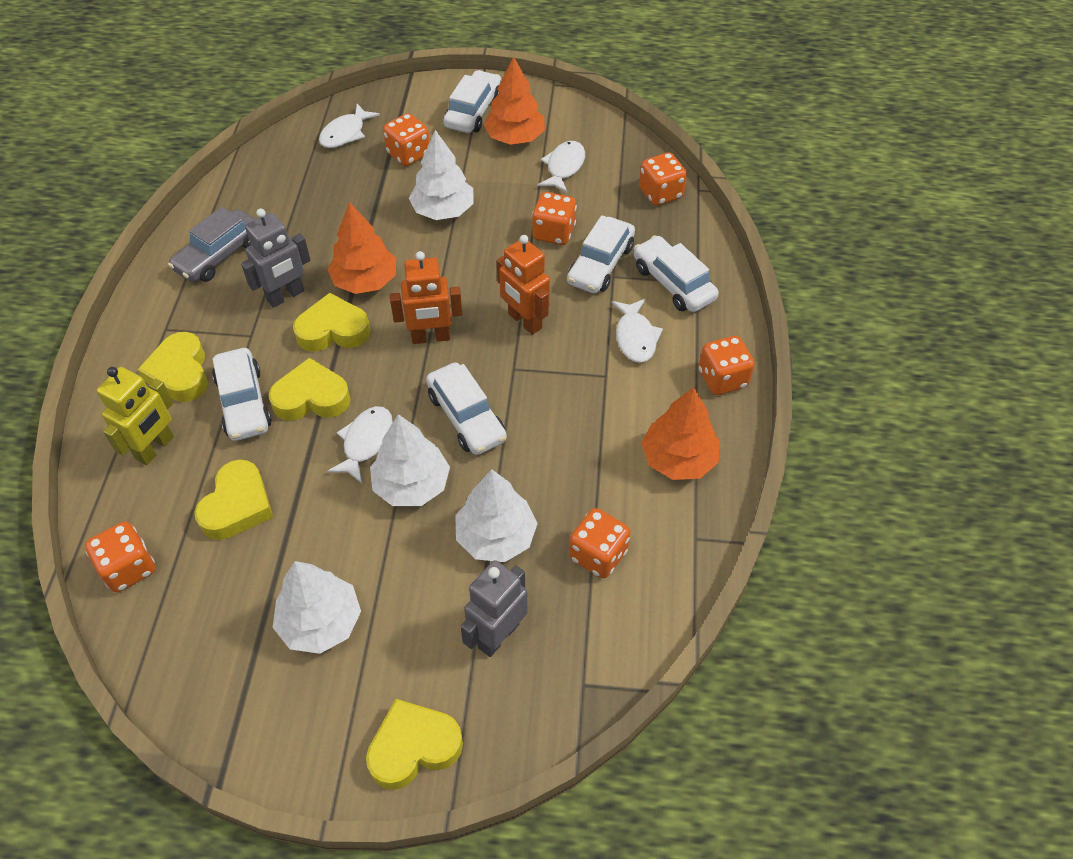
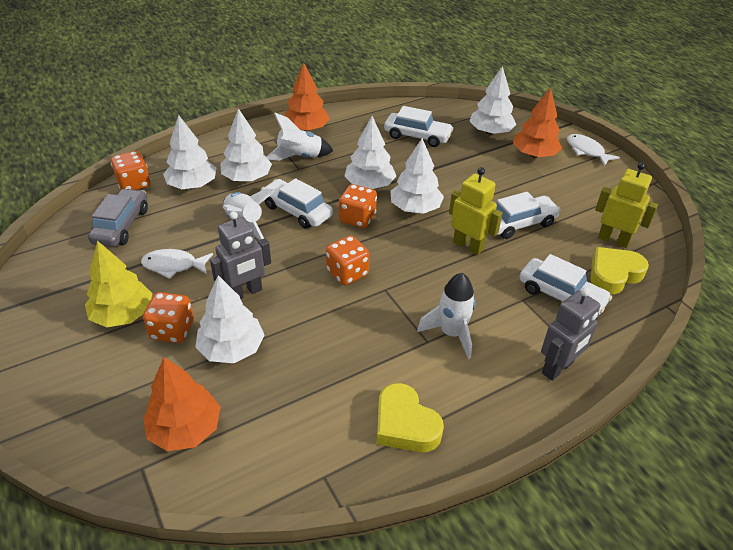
orange dice: [85,522,155,592] [383,113,430,166] [532,192,577,245] [569,508,630,578] [639,153,687,206] [699,336,755,395] = 6 -> [111,151,151,190] [143,292,194,343] [326,236,370,285] [339,184,377,228] = 4
orange robot: [390,251,463,344] [497,235,550,335] = 2 -> none = 0
white car: [212,348,272,441] [426,362,507,455] [443,70,501,133] [567,215,635,294] [634,235,719,312] = 5 -> [261,178,333,229] [384,106,454,147] [496,192,561,239] [519,254,612,316] = 4
white fish: [319,104,380,148] [327,406,393,483] [538,141,585,193] [612,299,663,363] = 4 -> [141,249,213,279] [567,134,620,166] = 2
white rocket: none = 0 -> [223,188,276,240] [267,113,333,161] [417,273,476,359] = 3
white tree: [273,561,361,654] [370,414,450,506] [409,130,474,220] [455,469,538,562] = 4 -> [163,115,216,189] [195,275,264,363] [220,108,272,182] [344,116,396,189] [390,138,444,214] [469,66,516,135] = 6
yellow heart: [138,332,208,402] [195,459,273,540] [268,358,351,421] [293,293,371,352] [366,699,463,790] = 5 -> [377,383,444,452] [591,247,649,294] = 2
yellow robot: [97,367,174,465] = 1 -> [449,167,503,255] [595,162,658,248] = 2
yellow tree: none = 0 -> [85,241,152,327] = 1

